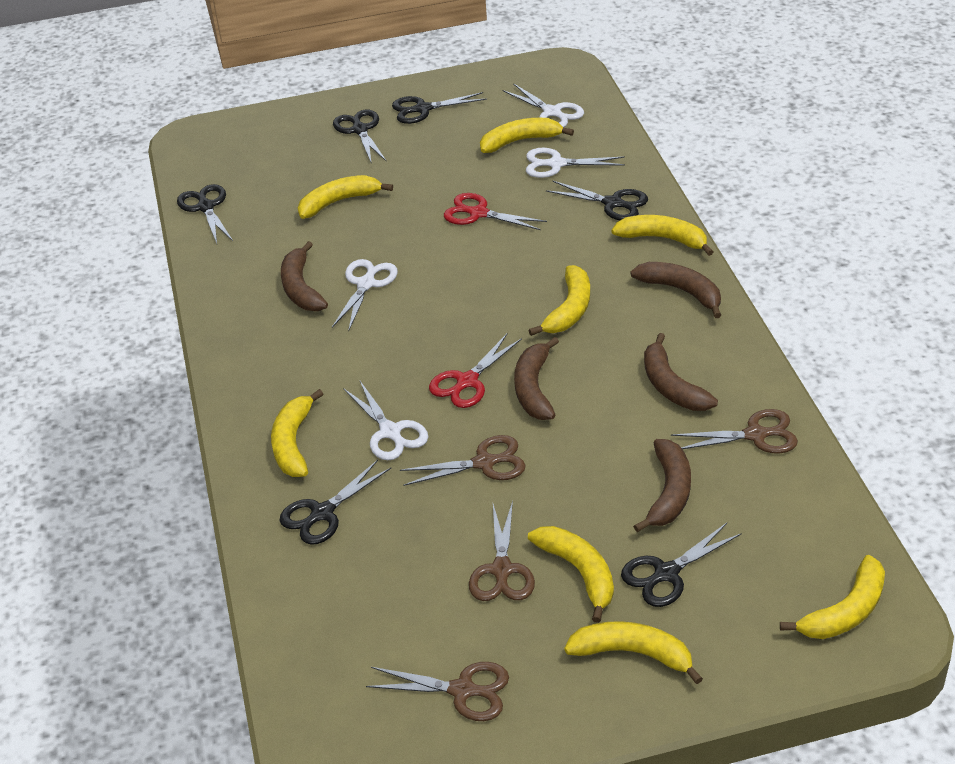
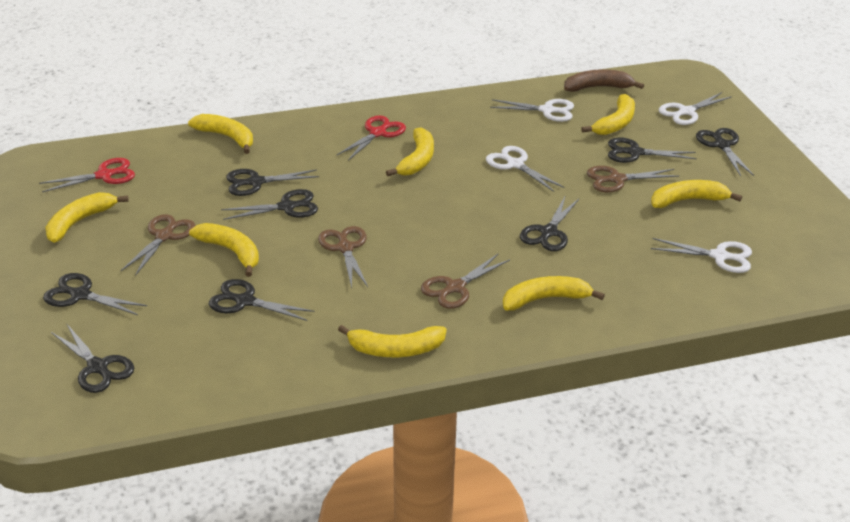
black scissors: [177,184,233,243] [279,460,391,545] [333,110,387,164] [392,92,487,124] [546,181,648,220] [621,523,742,607] = 6 -> [43,273,147,315] [51,323,134,393] [209,279,314,321] [221,189,318,220] [226,169,319,196] [520,197,579,251] [608,137,697,163] [696,128,754,176] = 8
brown banana: [281,241,328,311] [514,337,559,420] [631,262,721,318] [633,439,691,532] [644,333,718,411] = 5 -> [564,69,644,92] = 1

